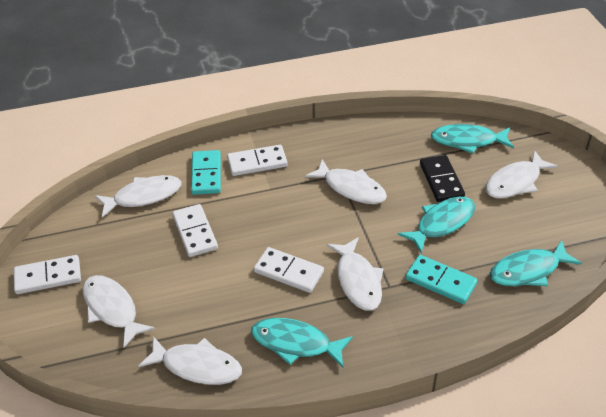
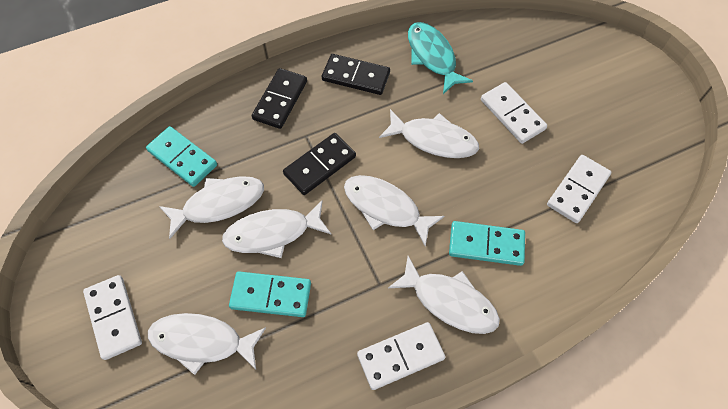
black domino: [420,155,465,202] = 1 -> [252,68,307,129] [283,133,356,195] [322,54,390,95] = 3
turquoise domino: [191,150,221,195] [405,255,477,304] = 2 -> [146,126,217,187] [229,271,311,317] [449,221,525,266] = 3
turquoise fish: [251,318,353,367] [398,197,475,253] [431,124,514,154] [490,240,582,286] = 4 -> [408,22,473,94] = 1

